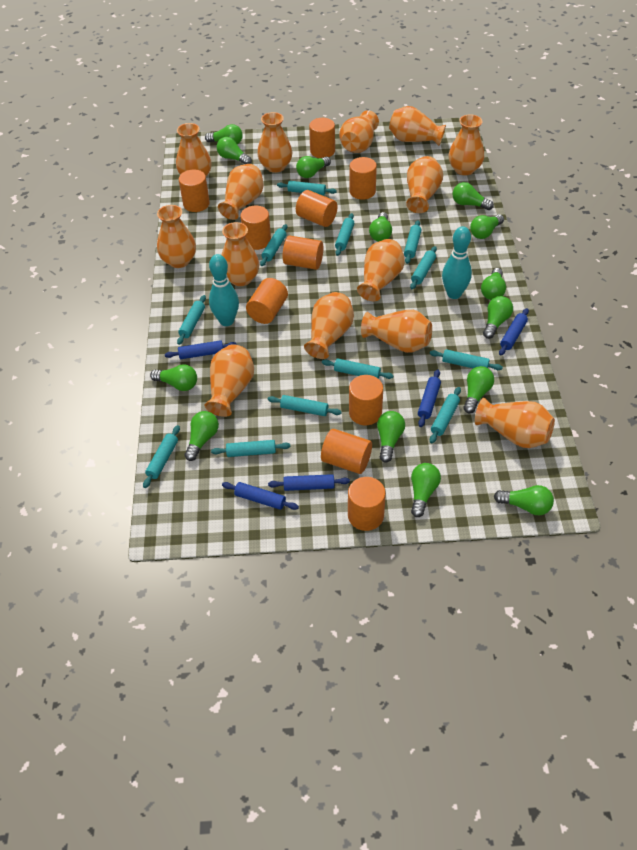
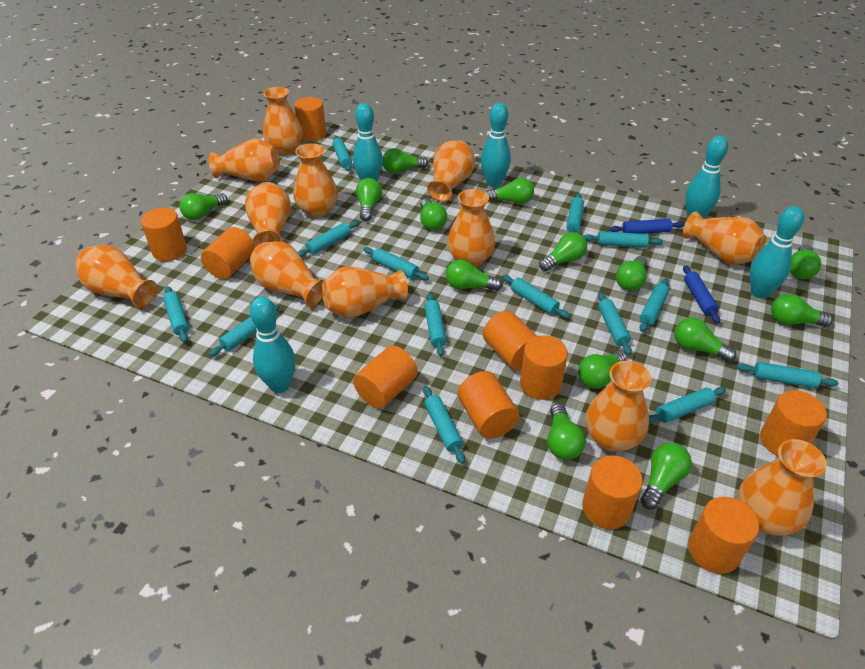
blue rolling pin: [165,340,237,359] [222,482,299,510] [268,474,350,491] [418,369,441,427] [499,308,529,356] = 5 -> [610,219,685,234] [683,265,720,324] = 2
orange vase: [157,205,196,268] [176,123,212,177] [205,344,254,417] [218,164,263,220] [221,222,260,286] [257,112,292,173] [304,292,354,359] [339,110,379,153] [357,239,405,301] [361,310,432,353] [389,106,446,146] [406,156,443,213] [449,114,484,175] [475,398,555,448] = 14 -> [75,245,157,308] [209,139,280,181] [245,182,291,247] [250,241,324,307] [263,87,303,155] [293,143,338,218] [322,266,408,318] [427,140,475,202] [447,189,495,267] [586,361,651,452] [683,211,766,265] [738,439,827,536] = 12
turquoise bowling pin: [209,254,239,326] [442,226,472,299] = 2 -> [250,296,295,393] [353,103,383,181] [481,103,511,187] [685,135,728,219] [750,206,804,298] = 5
turquoise rolling pin: [143,425,180,488] [177,295,206,345] [211,440,290,457] [260,224,287,266] [268,395,342,416] [277,181,337,195] [322,359,394,379] [335,213,354,256] [404,220,421,264] [410,246,437,289] [430,349,503,370] [430,387,461,443] = 12 -> [163,286,189,343] [209,305,280,356] [298,221,359,257] [332,136,352,171] [363,247,429,280] [423,386,465,463] [424,293,446,356] [502,275,570,318] [566,193,584,233] [584,231,663,248] [598,292,632,355] [639,278,669,332] [649,387,726,424] [737,362,838,388] = 14

